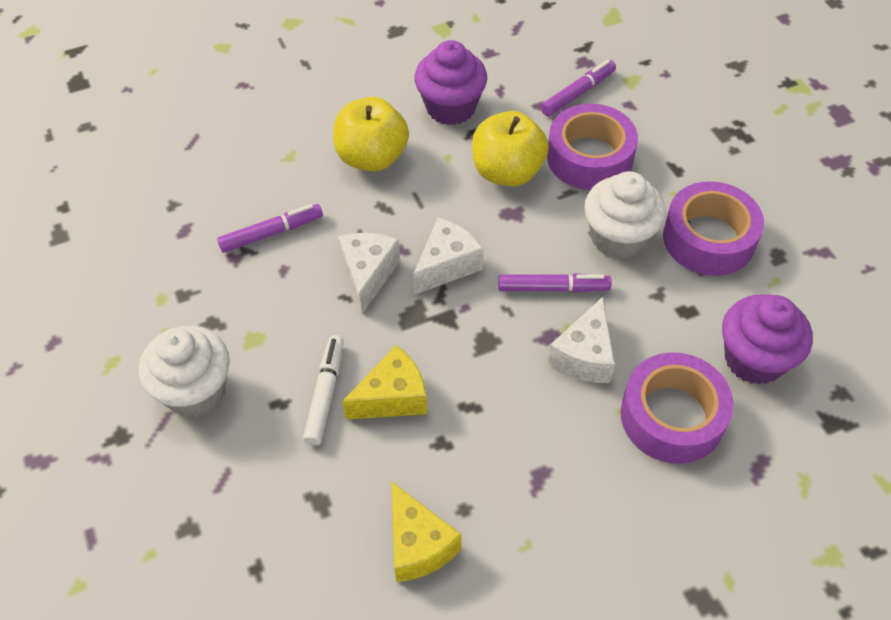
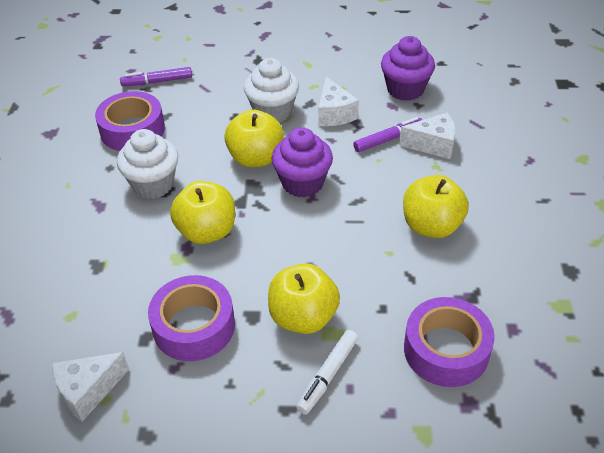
purple marker: [217,204,323,253] [498,273,612,293] [541,60,616,116] = 3 -> [120,67,192,86] [353,117,422,152] = 2
yellow apple: [333,97,409,172] [472,111,549,186] = 2 -> [170,181,235,244] [224,109,284,167] [268,263,340,334] [403,175,469,238] = 4
yellow cheese: [342,345,427,420] [392,482,461,582] = 2 -> none = 0

